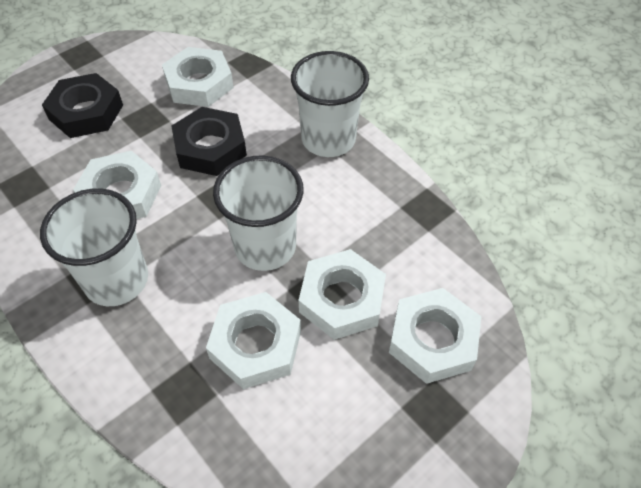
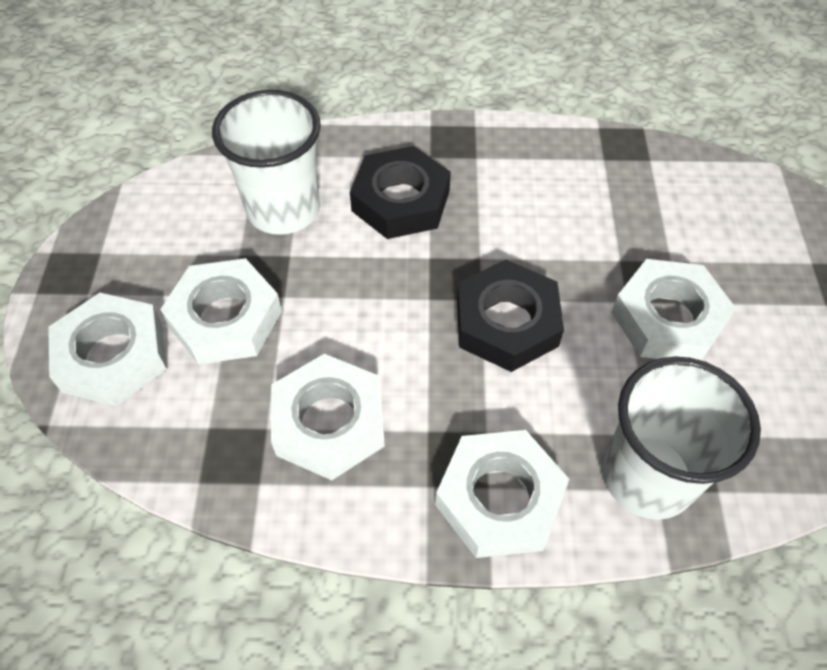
white cup: [40,189,148,306] [213,155,304,271] [291,51,369,157] = 3 -> [212,90,321,235] [603,356,761,520] = 2

